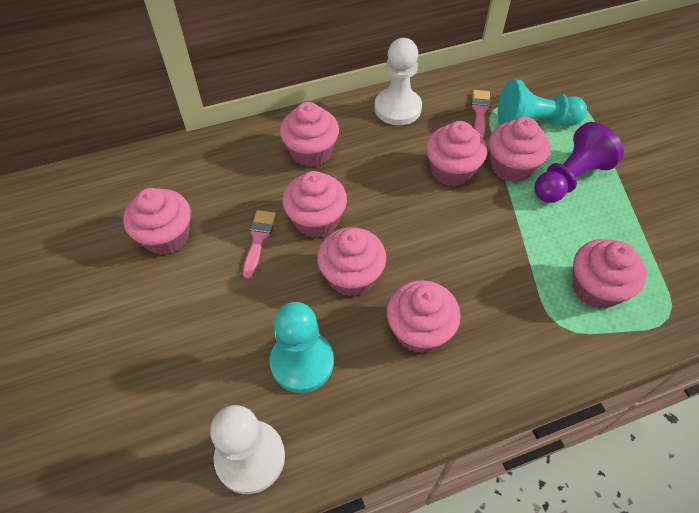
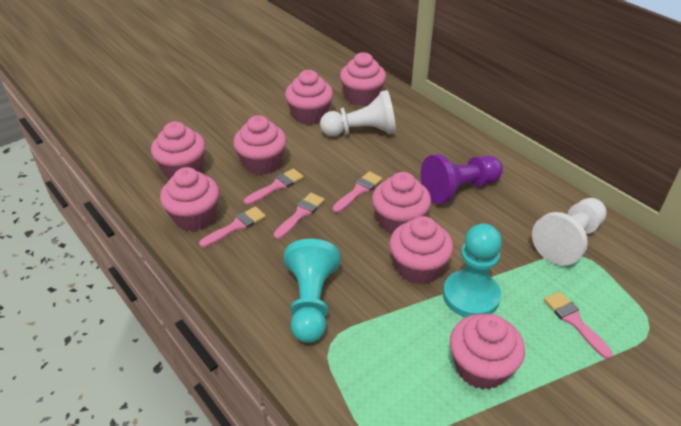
pink brush: [243,210,276,279] [471,90,490,137] = 2 -> [199,206,266,248] [244,168,304,205] [274,193,325,239] [332,171,382,213] [544,291,613,359] = 5

